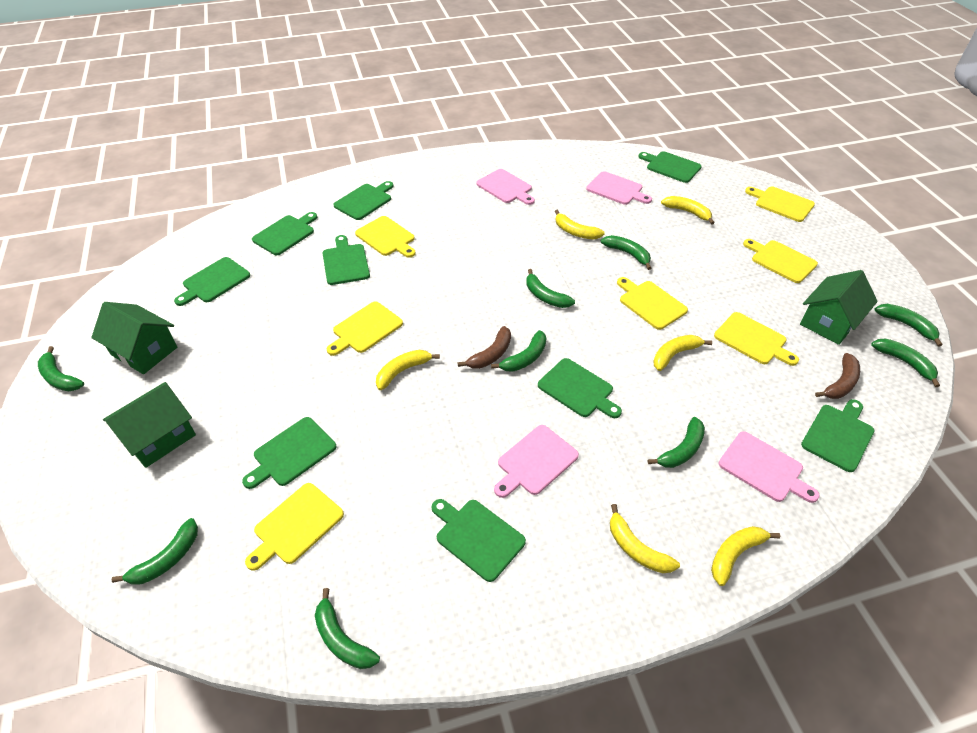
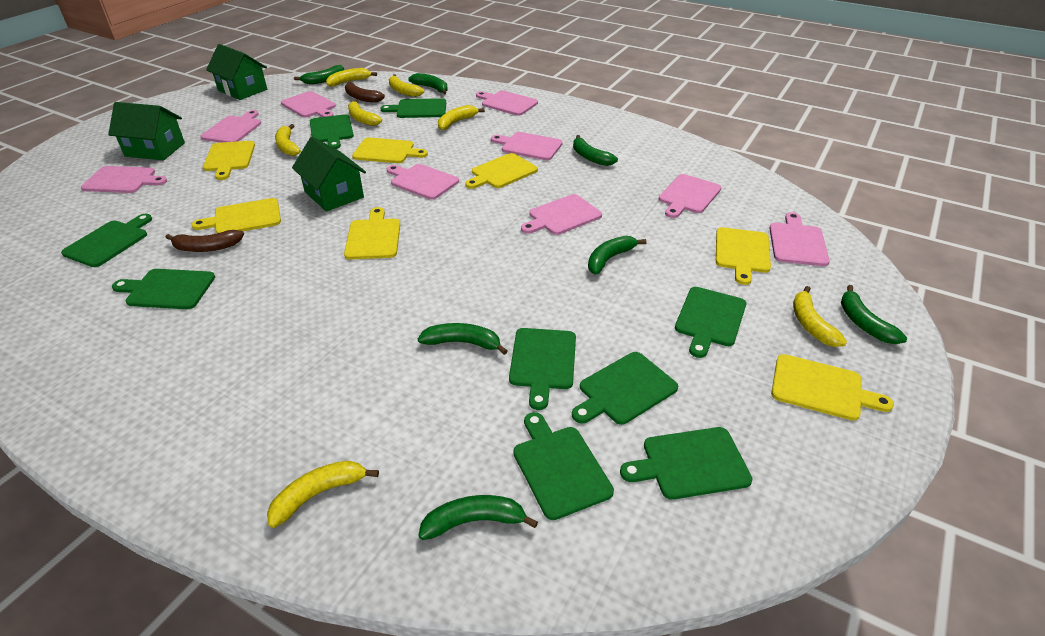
green banana: [38,346,84,391] [112,518,198,585] [315,588,380,669] [491,330,546,372] [526,269,575,308] [601,235,651,270] [648,417,705,468] [871,338,940,387] [874,304,943,347] = 9 -> [294,65,344,84] [408,73,448,94] [418,323,507,355] [418,495,538,540] [573,135,618,166] [588,236,646,275] [841,285,907,344] = 7
pink cutting board: [476,169,535,205] [494,425,579,498] [586,171,652,205] [719,431,820,503] = 4 -> [81,166,167,193] [200,110,261,143] [281,91,336,118] [387,164,459,200] [476,91,538,116] [491,132,563,160] [521,194,602,235] [659,174,721,218] [769,212,830,266] = 9
yellow banana: [376,350,440,390] [555,210,605,239] [610,504,680,573] [653,335,712,371] [661,196,715,225] [711,526,780,586] = 6 -> [267,461,379,528] [275,124,301,156] [326,68,377,87] [348,99,382,126] [389,74,424,97] [438,105,485,130] [793,286,847,347] = 7

